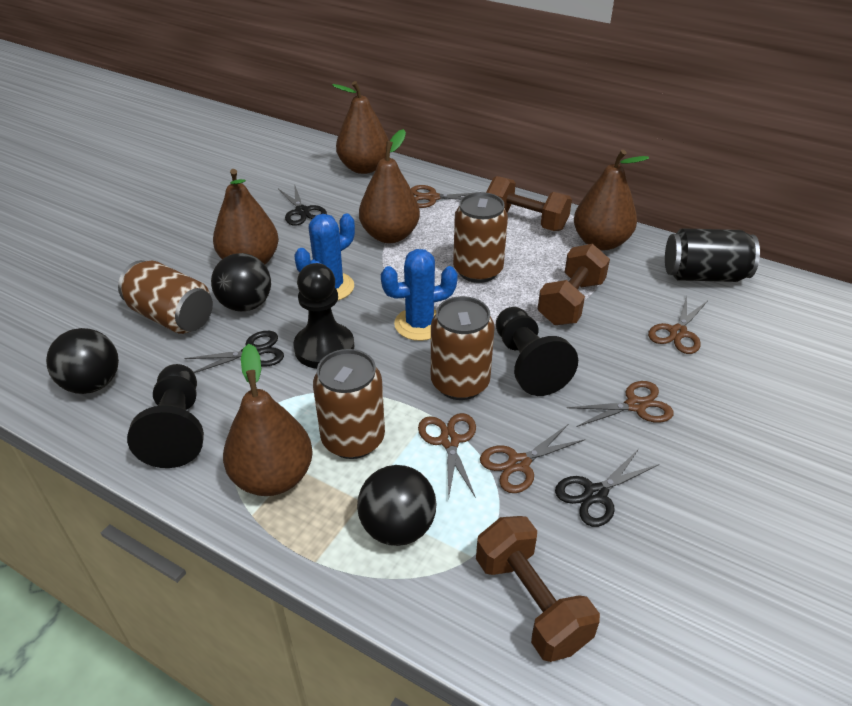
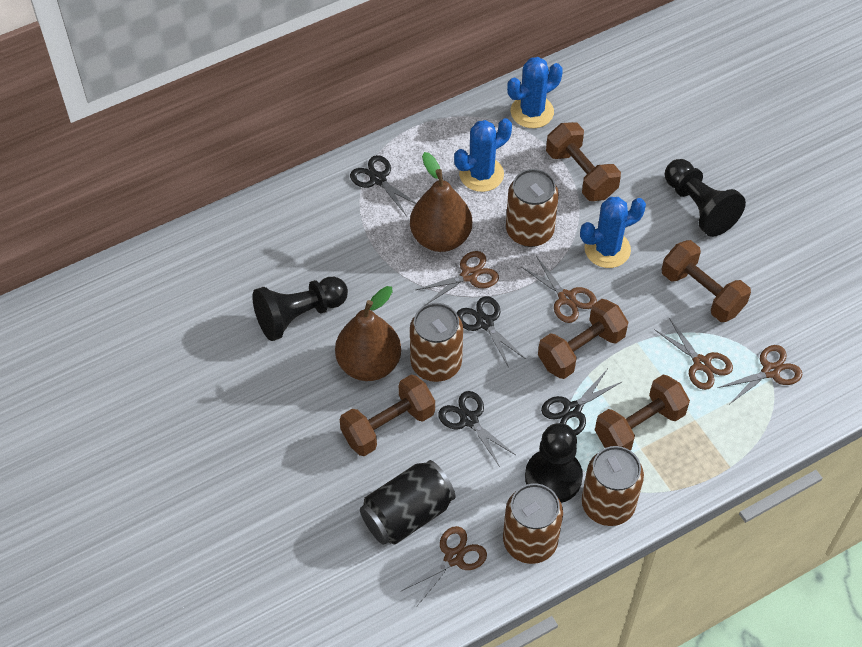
black ball: [46,328,119,394] [211,253,271,312] [357,465,437,546] = 3 -> none = 0
black scissors: [184,331,284,373] [278,184,327,226] [555,449,659,527] = 3 -> [350,155,416,215] [438,391,516,467] [457,296,526,367] [541,370,623,435] = 4
blue cactus: [294,214,355,300] [381,249,458,341] = 2 -> [454,118,512,192] [507,57,563,128] [580,197,646,268] = 3
brown dumbbell: [476,516,600,662] [486,176,572,231] [537,244,610,325] = 3 -> [340,375,435,456] [538,299,628,379] [546,122,621,201] [595,375,690,451] [661,240,751,322] = 5
brown pear: [213,169,279,264] [223,344,313,496] [332,81,389,174] [359,129,420,243] [574,150,649,250] = 5 -> [335,286,401,381] [410,152,472,252] = 2

